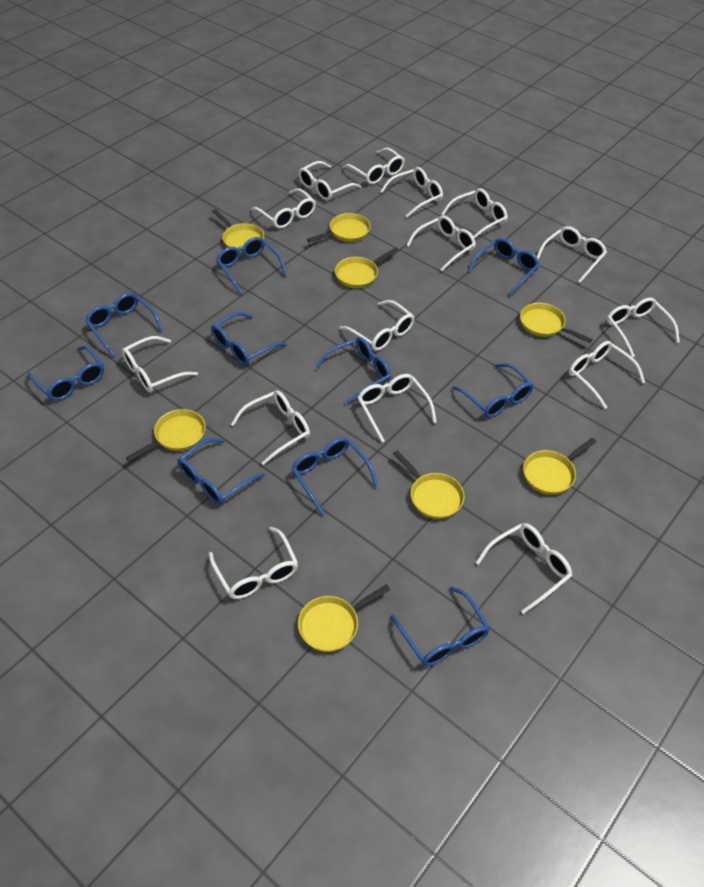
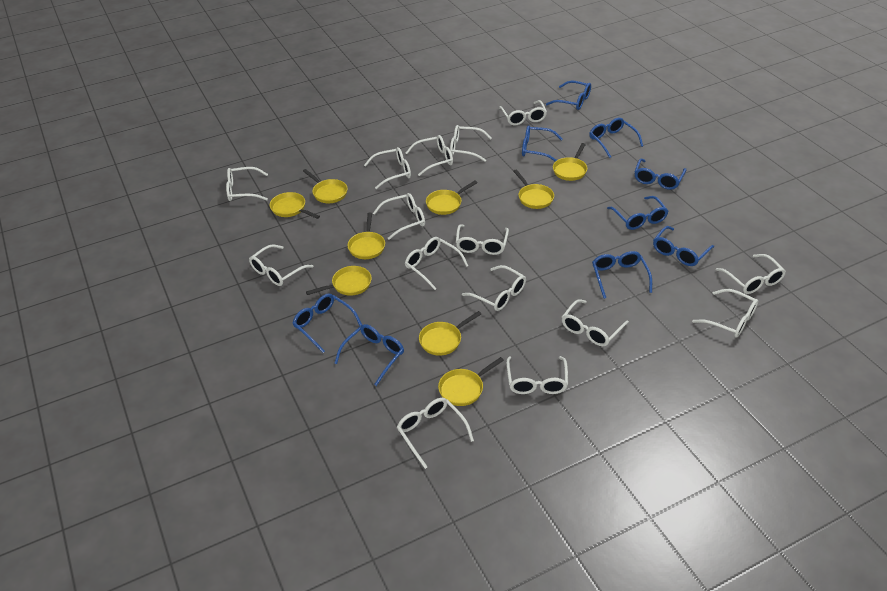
blue glasses: [27,346,104,401] [85,293,164,357] [177,438,265,505] [211,312,287,365] [216,237,287,295] [292,437,378,516] [315,337,391,405] [391,586,490,667] [452,363,534,418] [468,238,540,296] = 10 -> [292,293,362,353] [334,324,404,386] [522,125,563,162] [546,81,591,110] [589,118,643,158] [592,251,652,299] [607,196,668,230] [635,159,686,190] [653,226,714,266] = 9
yellow pan: [126,409,206,462] [212,209,264,253] [298,584,390,652] [307,213,371,242] [335,248,399,288] [393,450,465,519] [520,303,593,343] [523,438,597,495] = 8 -> [270,192,320,219] [303,169,348,203] [306,266,372,296] [348,213,385,259] [419,311,481,356] [426,180,478,215] [438,357,504,406] [513,169,554,209] [553,143,587,181] = 9

